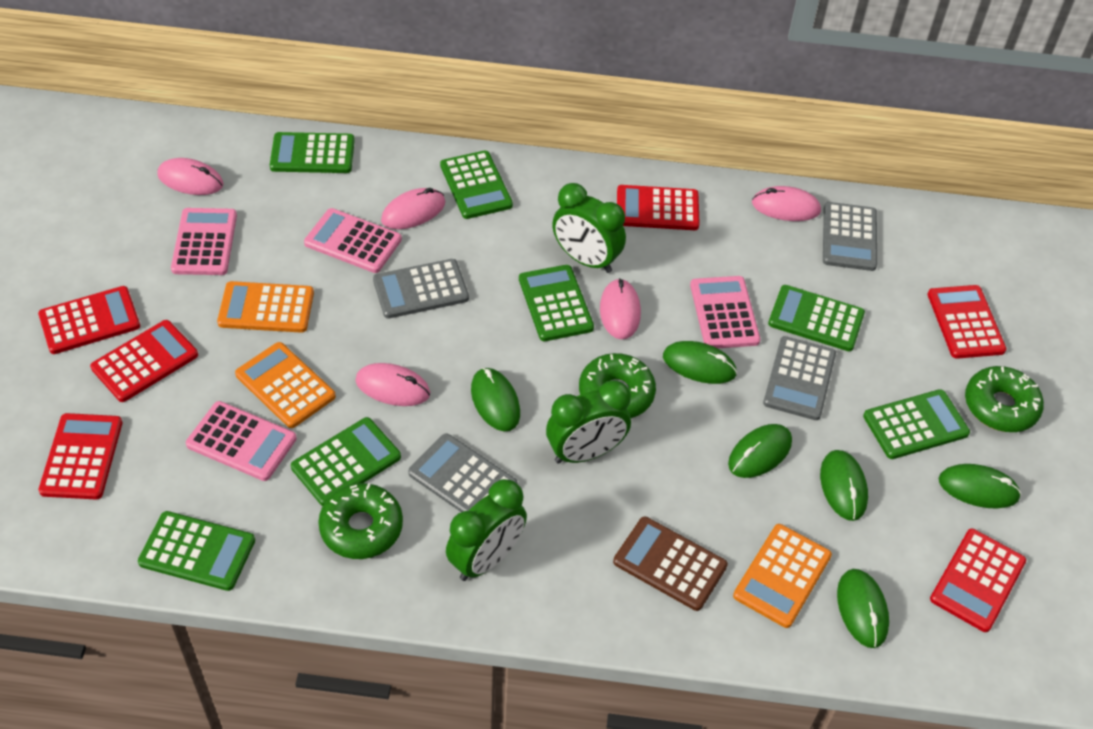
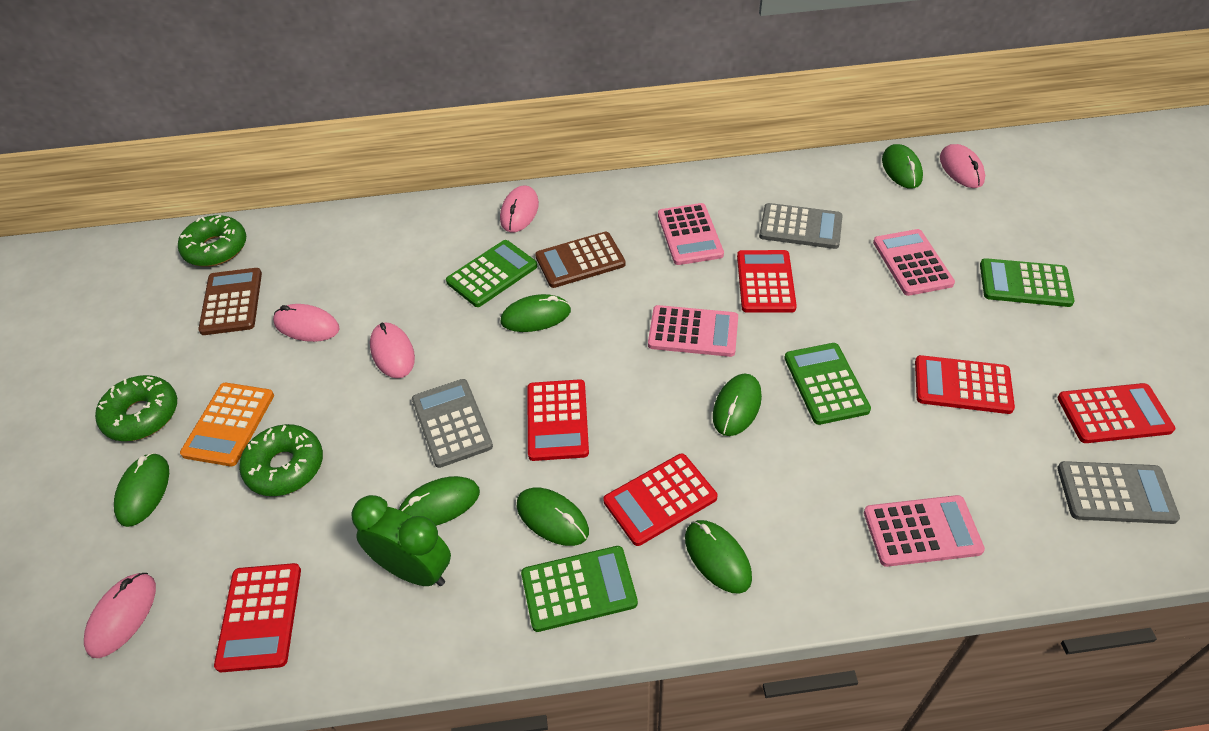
brown calculator: [613,517,728,611] = 1 -> [198,268,262,335] [535,232,626,288] = 2
green calculator: [138,511,255,591] [270,132,355,173] [291,417,401,506] [440,150,513,219] [519,265,594,341] [768,285,865,351] [863,389,970,459] = 7 -> [446,240,538,307] [521,546,638,632] [784,343,871,425] [980,258,1075,307] = 4
green clock: [446,479,527,581] [546,380,631,464] [552,183,626,273] = 3 -> [351,495,451,586] = 1
green mouse: [471,368,520,431] [663,341,737,384] [728,424,792,478] [820,450,868,521] [837,569,889,648] [939,464,1021,508] = 6 -> [114,453,169,527] [399,476,480,526] [500,294,571,332] [517,487,589,546] [685,520,752,594] [713,374,762,436] [882,144,923,189] = 7
grey calculator: [373,259,469,318] [408,434,518,512] [763,336,836,420] [823,202,877,271] = 4 -> [412,379,493,468] [759,203,843,249] [1057,461,1180,524] = 3
orange calculator: [217,281,314,333] [235,342,336,428] [733,524,832,628] = 3 -> [180,383,274,466] = 1

